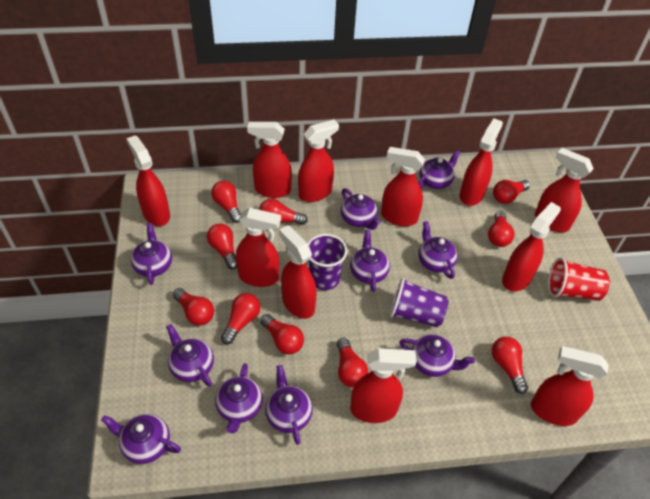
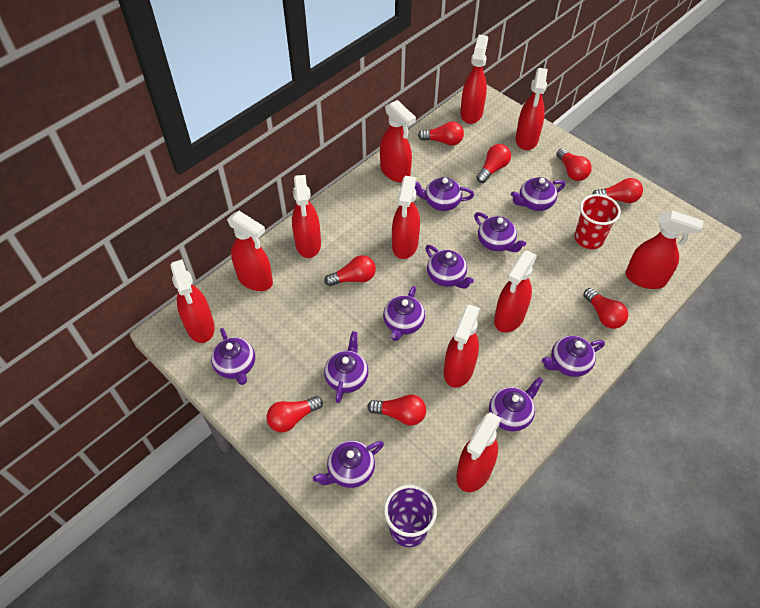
purple cup: [308,234,348,290] [390,277,449,327] = 2 -> [384,485,437,547] = 1
red light bulb: [173,288,214,326] [207,224,237,270] [211,181,241,223] [221,293,260,344] [259,199,308,225] [260,314,304,354] [337,338,368,387] [488,211,514,247] [492,337,528,394] [493,180,530,204] = 10 -> [267,396,323,432] [324,255,376,286] [367,394,426,426] [418,121,464,146] [476,144,511,183] [556,148,592,181] [583,288,628,329] [592,178,643,203] = 8

